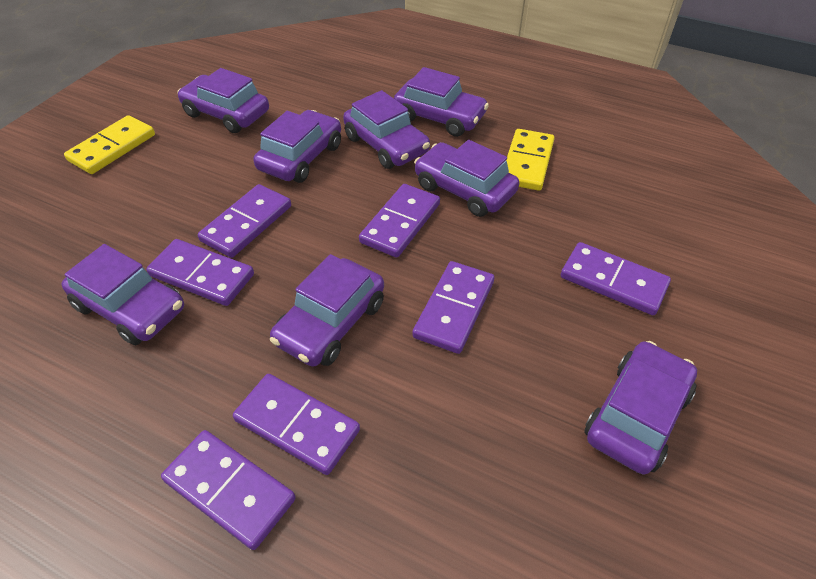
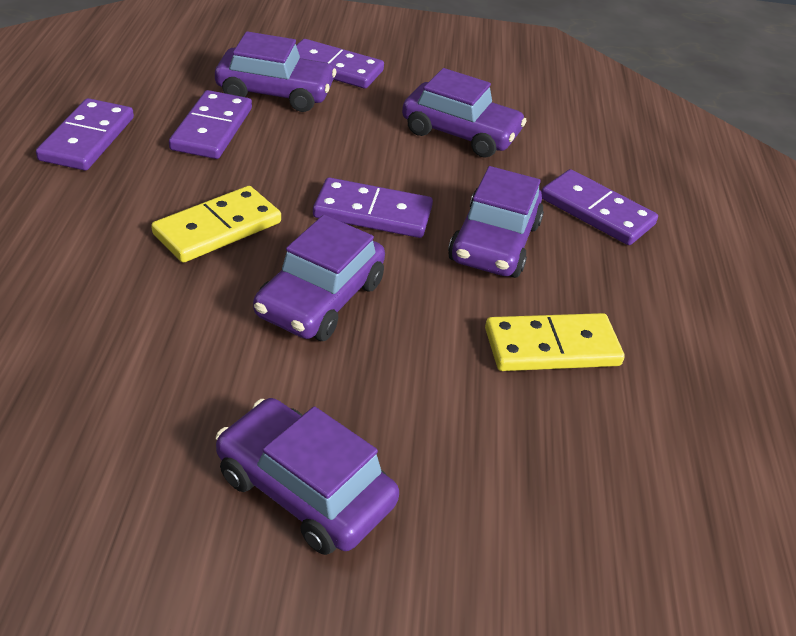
purple car: [61,244,184,345] [177,68,269,133] [253,110,341,183] [270,254,384,367] [343,90,430,169] [394,67,489,137] [414,140,519,217] [584,341,697,474] = 8 -> [215,31,336,112] [216,398,399,555] [253,215,385,341] [402,68,526,158] [448,166,544,278] = 5
purple domino: [146,239,254,306] [161,430,296,550] [198,184,291,258] [233,374,360,475] [359,184,440,258] [413,261,494,354] [561,242,671,315] = 7 -> [36,98,134,171] [169,90,252,159] [296,39,384,89] [313,177,433,238] [541,169,658,245] = 5

